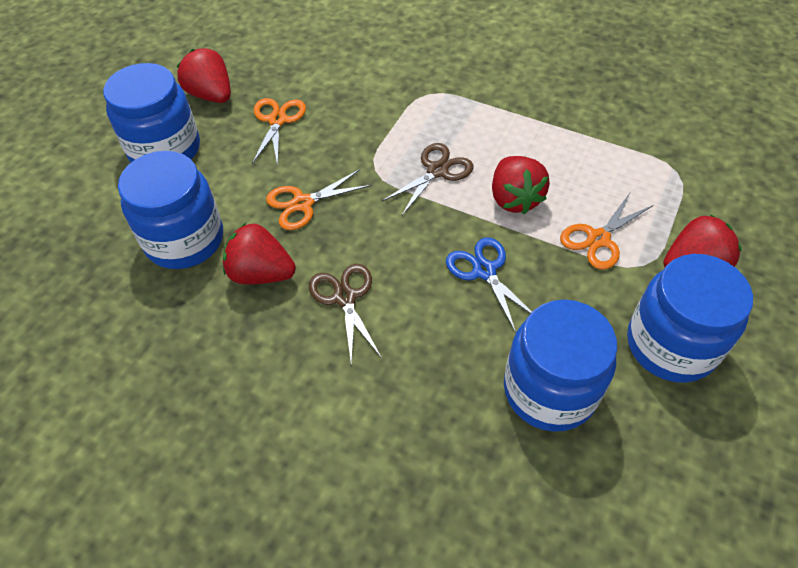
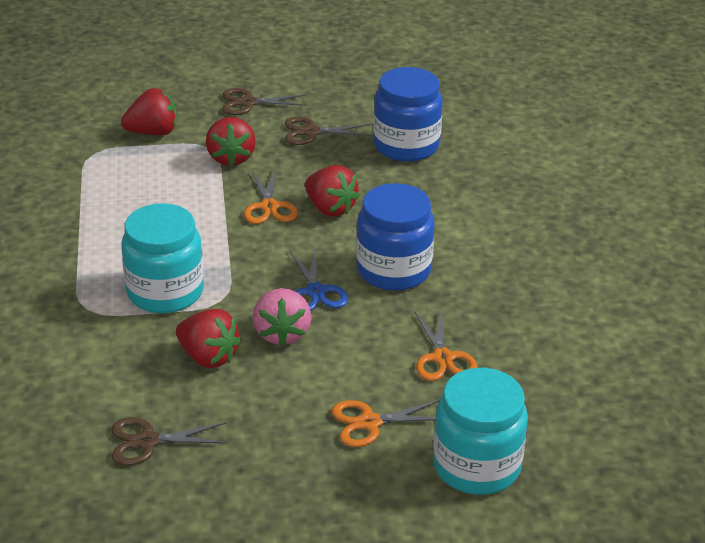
blue jar: [103,63,200,162] [118,151,223,269] [504,299,617,432] [627,254,753,383] = 4 -> [356,183,435,291] [373,67,443,162] = 2
brown scissors: [309,264,382,364] [382,143,473,215] = 2 -> [112,417,228,466] [222,88,307,115] [285,117,372,145] = 3
pink strawberry: none = 0 -> [253,288,312,346] = 1
turquoise jar: none = 0 -> [121,203,204,313] [433,368,528,495] = 2

